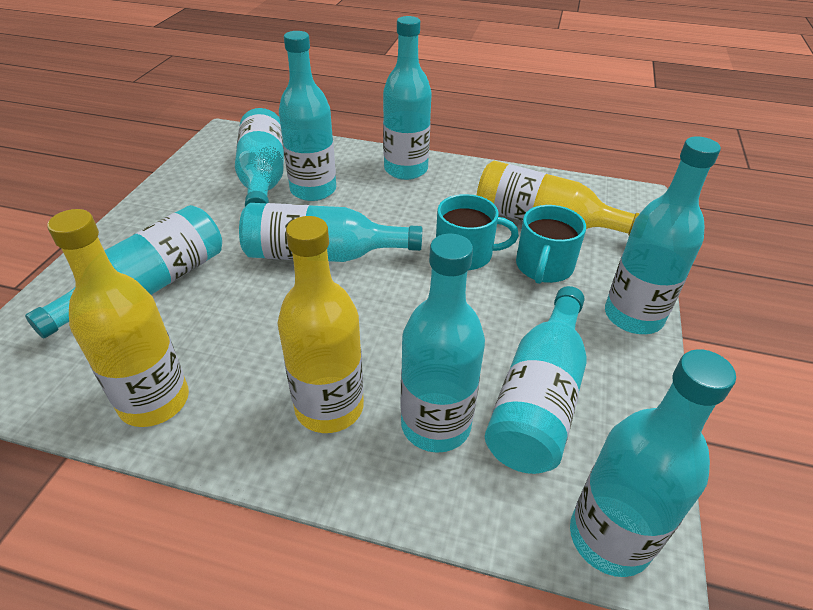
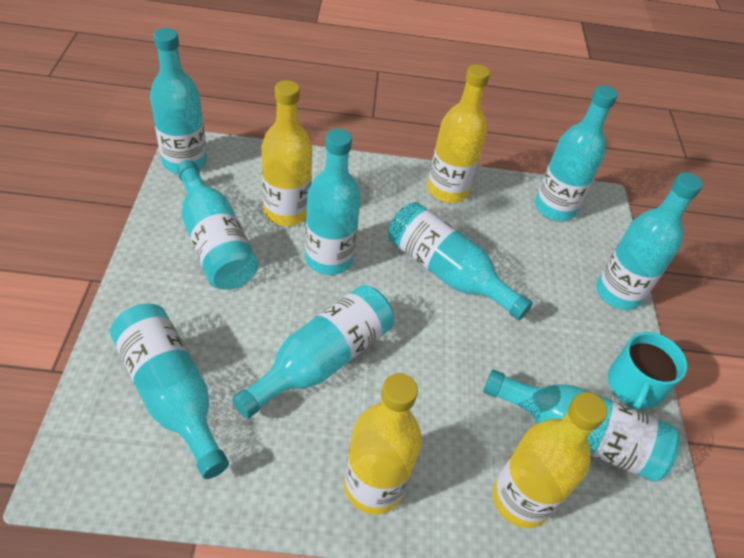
turquoise mug: [436,194,519,270] [516,205,586,284] = 2 -> [608,332,688,411] = 1
yellow bottle: [47,209,189,427] [278,216,364,433] [477,161,640,235] = 3 -> [262,80,312,226] [344,373,422,514] [427,64,490,203] [493,392,607,528] = 4

